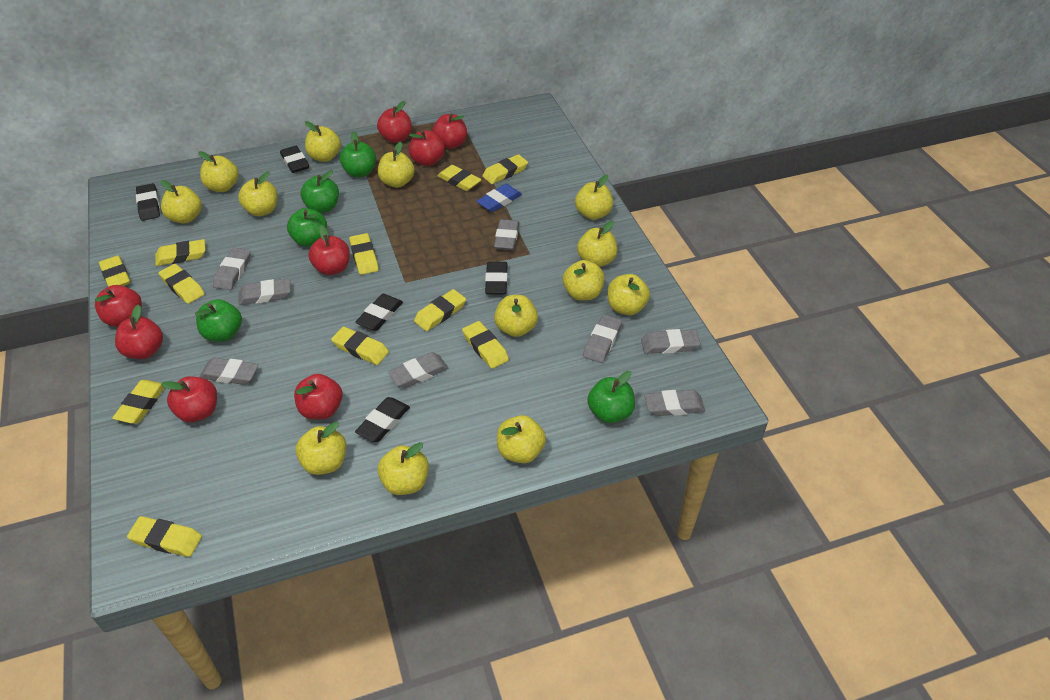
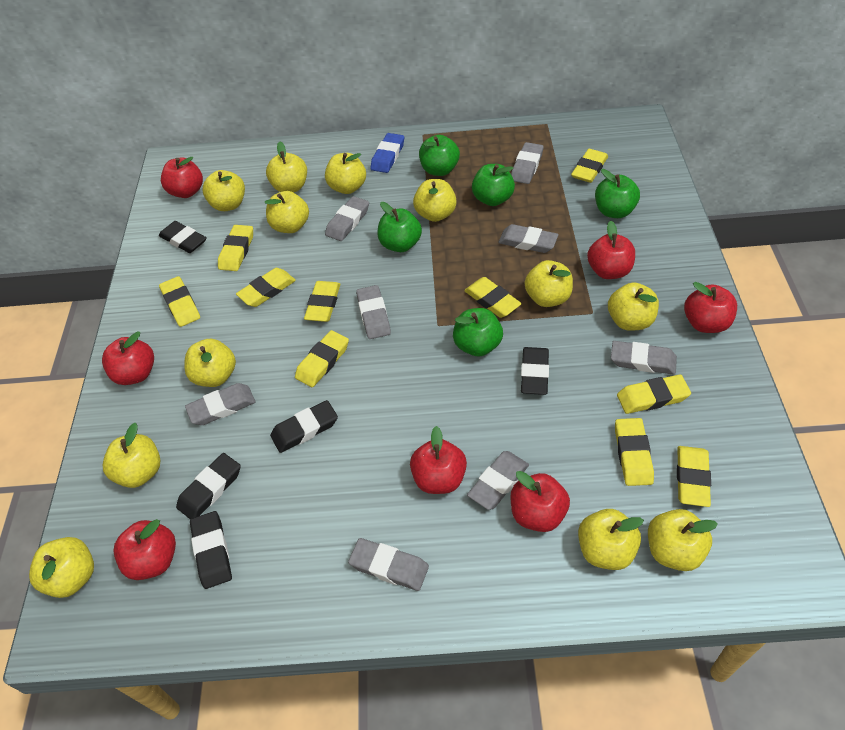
red apple: [95,285,142,327] [115,304,163,359] [161,376,217,422] [294,374,342,419] [308,225,350,275] [377,101,412,143] [409,130,445,166] [432,113,467,149] = 8 -> [102,331,154,385] [114,519,176,580] [161,157,203,198] [410,426,467,494] [510,471,570,532] [587,221,635,279] [684,282,737,333] = 7
yellow apple: [161,180,202,223] [198,151,239,192] [238,172,278,216] [296,422,347,475] [305,121,341,162] [378,142,415,188] [378,442,429,495] [494,295,538,337] [497,415,546,463] [563,260,605,301] [575,175,613,220] [577,221,617,267] [608,274,650,315] = 13 -> [29,537,94,598] [103,423,161,488] [184,339,236,387] [202,170,245,211] [265,191,309,233] [266,141,307,193] [325,153,366,194] [413,179,457,222] [525,260,573,307] [578,509,644,570] [608,282,659,331] [648,509,718,571] = 12
yellow eraser: [99,256,131,287] [112,380,165,424] [127,516,202,557] [155,239,205,266] [158,264,205,304] [331,327,389,365] [349,233,379,275] [414,289,466,331] [437,165,482,191] [462,321,509,369] [482,154,528,184] = 11 -> [159,276,200,327] [218,225,253,271] [236,268,296,307] [295,330,349,387] [304,281,340,322] [464,277,522,318] [571,149,608,183] [615,418,654,486] [617,375,691,414] [677,446,711,507] = 10

